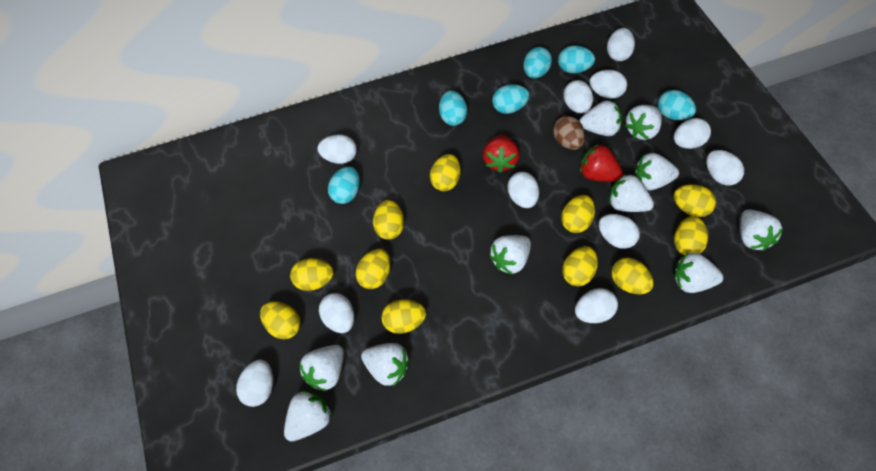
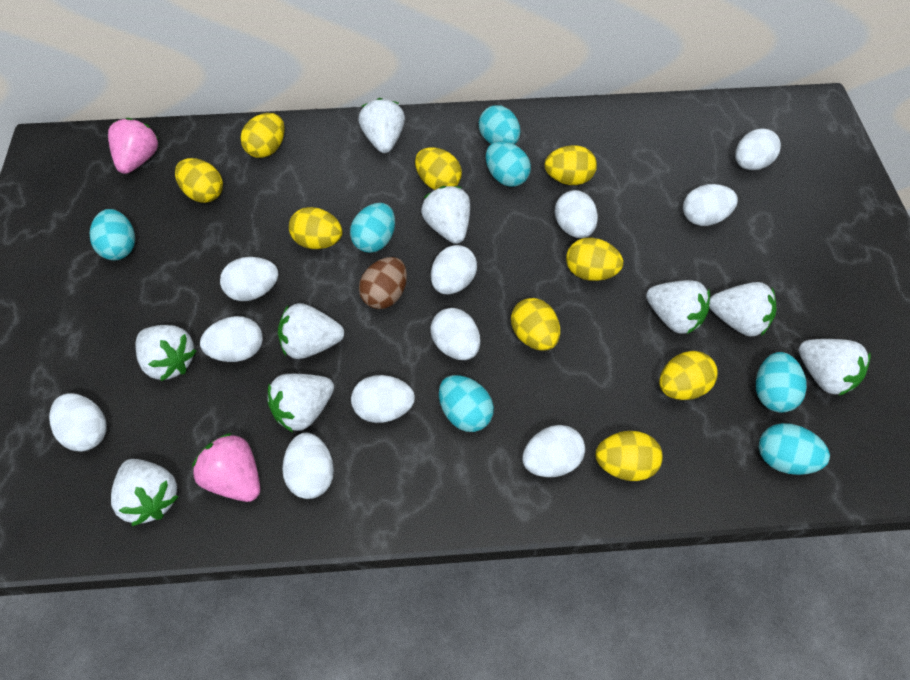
pink strawberry: none = 0 -> [108,118,158,174] [192,433,260,502] = 2
red strawberry: [483,135,519,173] [580,144,623,182] = 2 -> none = 0
turquoise egg: [328,166,360,204] [439,90,467,126] [492,84,530,114] [524,47,552,78] [558,45,595,73] [658,90,696,120] = 6 -> [89,209,135,260] [350,203,395,253] [439,375,494,432] [479,105,520,145] [486,141,531,187] [756,352,807,413] [759,423,830,475] = 7
white strawberry: [284,391,332,441] [300,345,344,391] [361,343,410,386] [489,235,531,275] [579,100,622,136] [609,174,654,212] [625,105,662,140] [636,153,679,190] [674,253,723,293] [740,209,783,251] = 10 -> [111,459,179,526] [135,325,196,381] [267,374,334,432] [278,303,344,359] [358,98,405,153] [421,186,470,244] [646,280,710,334] [709,282,777,337] [799,339,871,396] = 9
yellow egg: [260,301,301,339] [290,258,334,291] [356,249,391,289] [373,200,404,240] [381,299,426,334] [430,154,461,191] [561,195,595,233] [562,246,598,286] [611,258,654,294] [674,184,716,217] [674,216,708,256] = 11 -> [175,158,223,203] [240,113,285,158] [289,207,342,249] [415,147,462,190] [511,298,560,351] [545,145,597,185] [566,237,623,281] [595,431,663,481] [659,351,718,400] = 9

